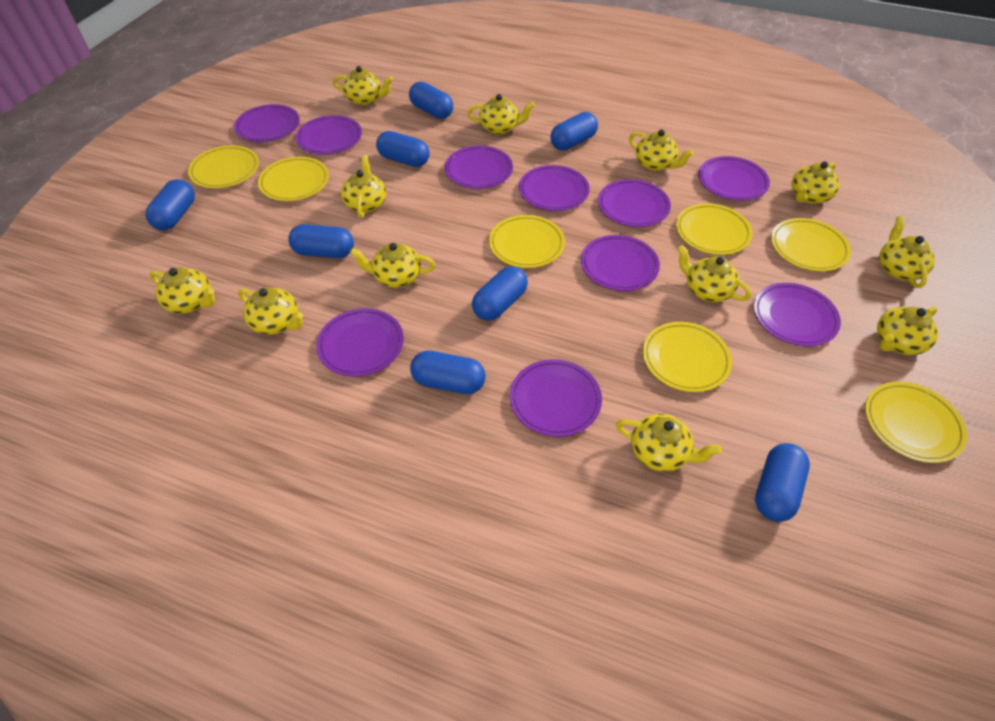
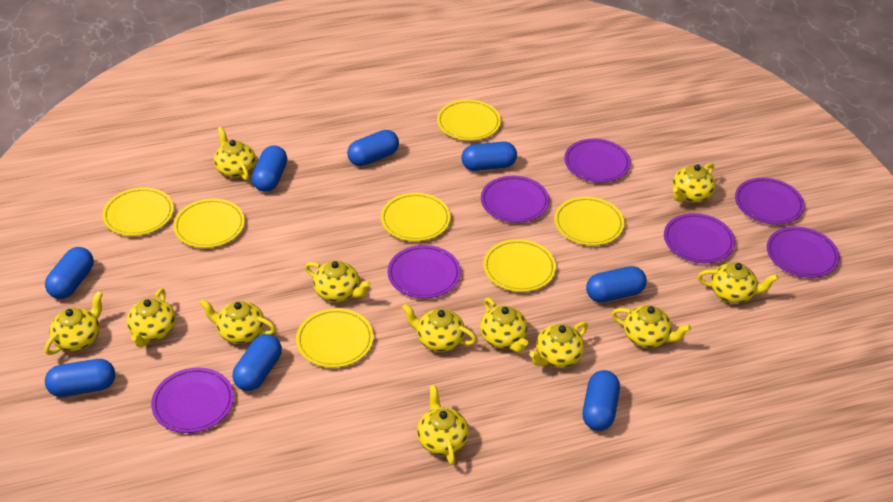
purple plate: [234,104,300,142] [296,115,362,155] [316,308,404,377] [445,146,513,189] [510,359,602,437] [519,165,590,211] [581,235,660,291] [598,179,671,227] [698,156,770,201] [754,283,841,346] = 10 -> [151,368,234,433] [387,245,461,299] [481,176,549,223] [564,139,631,182] [664,213,735,263] [735,178,805,225] [767,226,840,278] = 7

